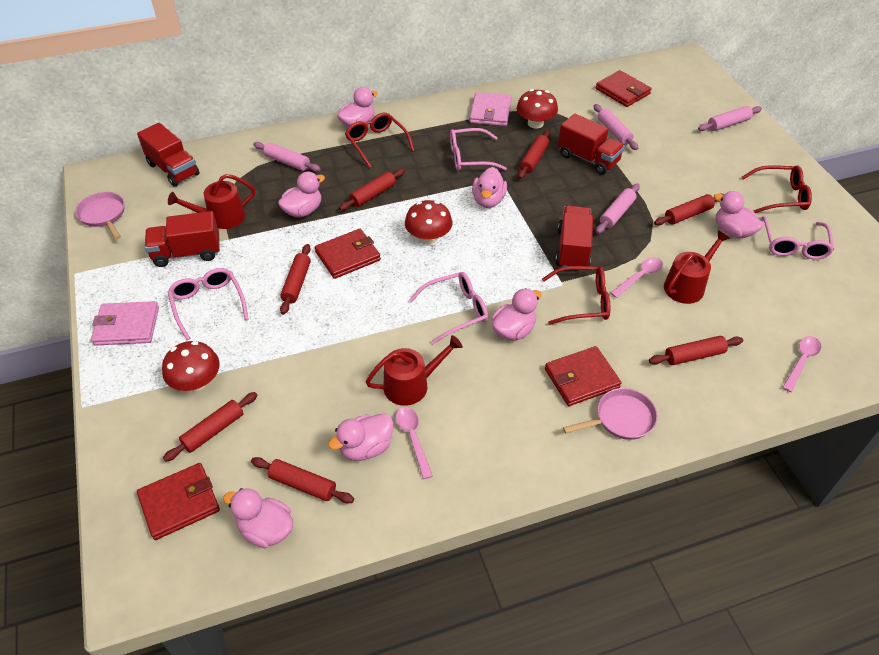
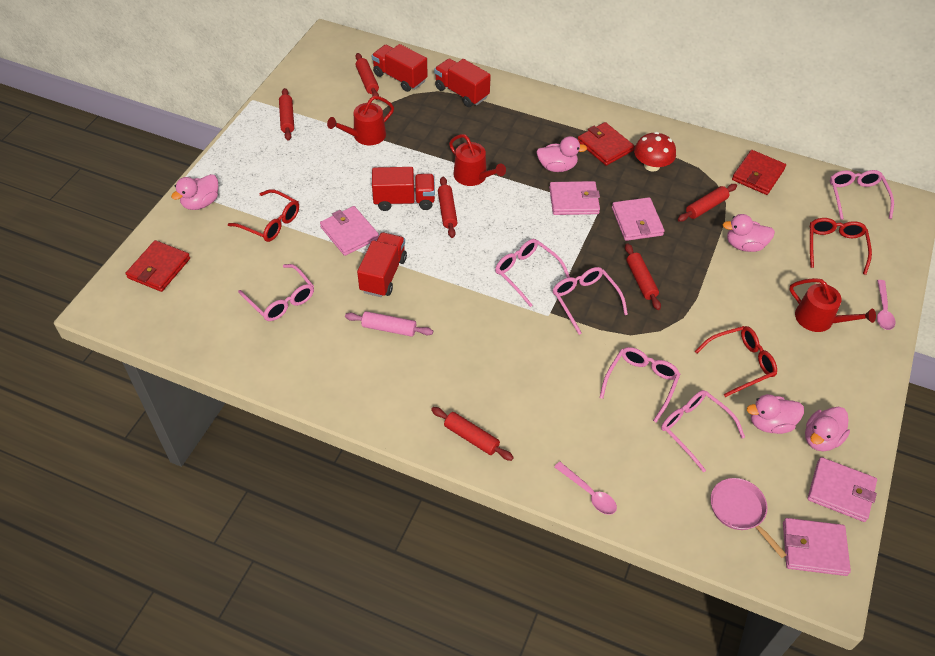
pink duck: [223,488,293,548] [278,172,325,218] [328,414,393,461] [337,87,378,127] [472,167,507,208] [491,288,541,340] [714,191,763,238] = 7 -> [171,174,218,210] [537,136,587,172] [723,214,775,252] [747,394,804,434] [805,407,850,451] = 5
pink glasses: [168,268,249,340] [409,272,488,344] [450,128,507,171] [762,216,834,259] = 4 -> [238,264,314,321] [495,239,570,307] [553,267,628,335] [600,347,680,423] [661,390,745,472] [830,170,894,220] = 6
pink pan: [75,192,125,240] [563,388,658,440] = 2 -> [710,478,787,558] = 1
pink rolling pin: [253,142,321,172] [594,104,638,150] [596,183,640,234] [698,106,762,131] = 4 -> [345,311,433,337] = 1
pink spoon: [396,407,433,479] [610,257,663,298] [782,336,821,392] = 3 -> [554,462,617,515] [877,280,895,330] = 2
pink wallet: [91,301,159,346] [470,92,512,126] = 2 -> [320,206,379,256] [549,181,600,215] [612,197,664,241] [783,518,851,576] [808,457,877,522] = 5
red mushroom: [162,341,220,391] [405,200,452,244] [517,89,558,129] = 3 -> [634,132,676,172] = 1
red rolling pin: [163,392,258,462] [251,457,354,504] [280,244,311,315] [339,169,405,211] [518,130,551,179] [649,336,743,365] [654,193,724,226] = 7 -> [279,88,294,141] [356,53,379,100] [431,407,514,461] [438,177,458,238] [625,243,661,310] [678,184,737,222] = 6
red wallet: [137,463,220,540] [315,229,381,279] [545,346,621,406] [596,70,652,107] = 4 -> [126,240,190,292] [578,122,634,166] [732,150,786,195] = 3

